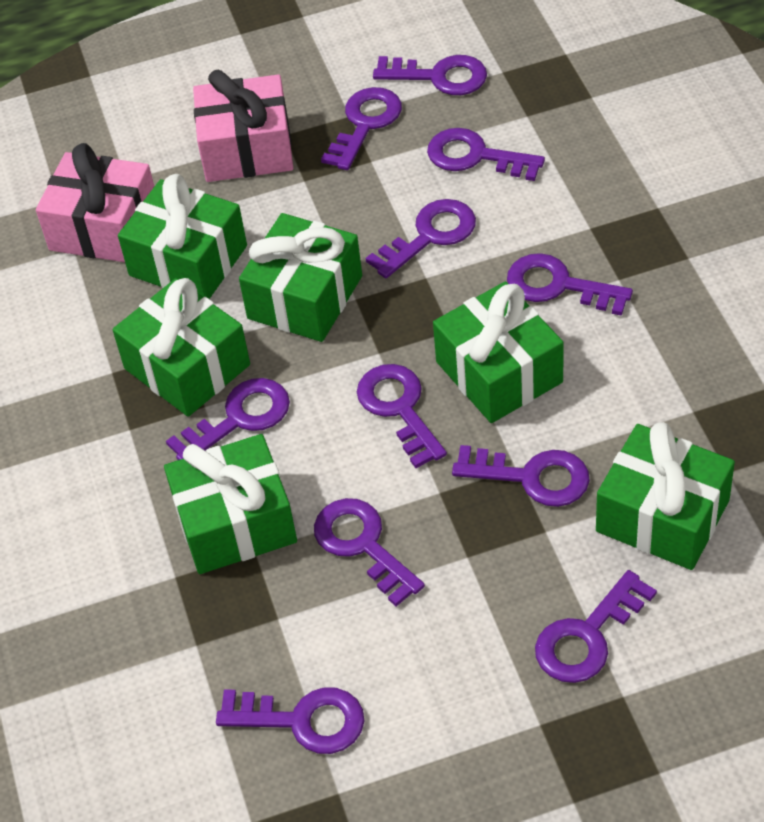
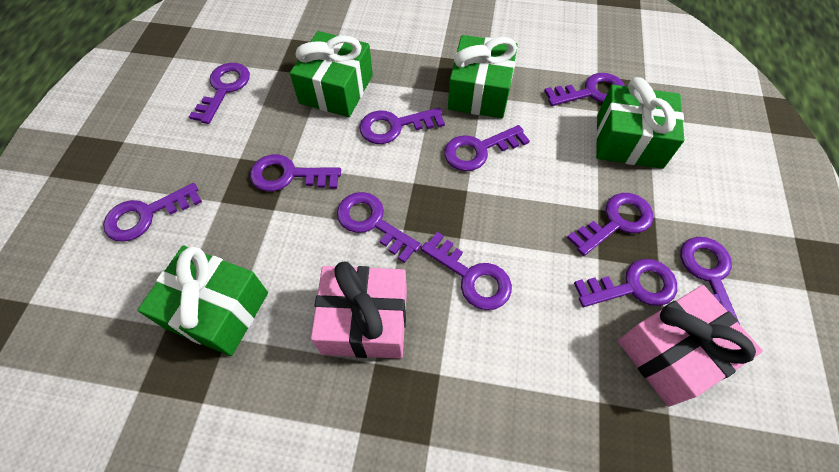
green gift: [113,278,250,417] [118,174,247,299] [164,434,297,574] [239,213,362,342] [433,282,564,423] [596,422,735,570] = 6 -> [138,246,268,356] [290,31,373,117] [448,35,518,118] [596,77,684,169] = 4

